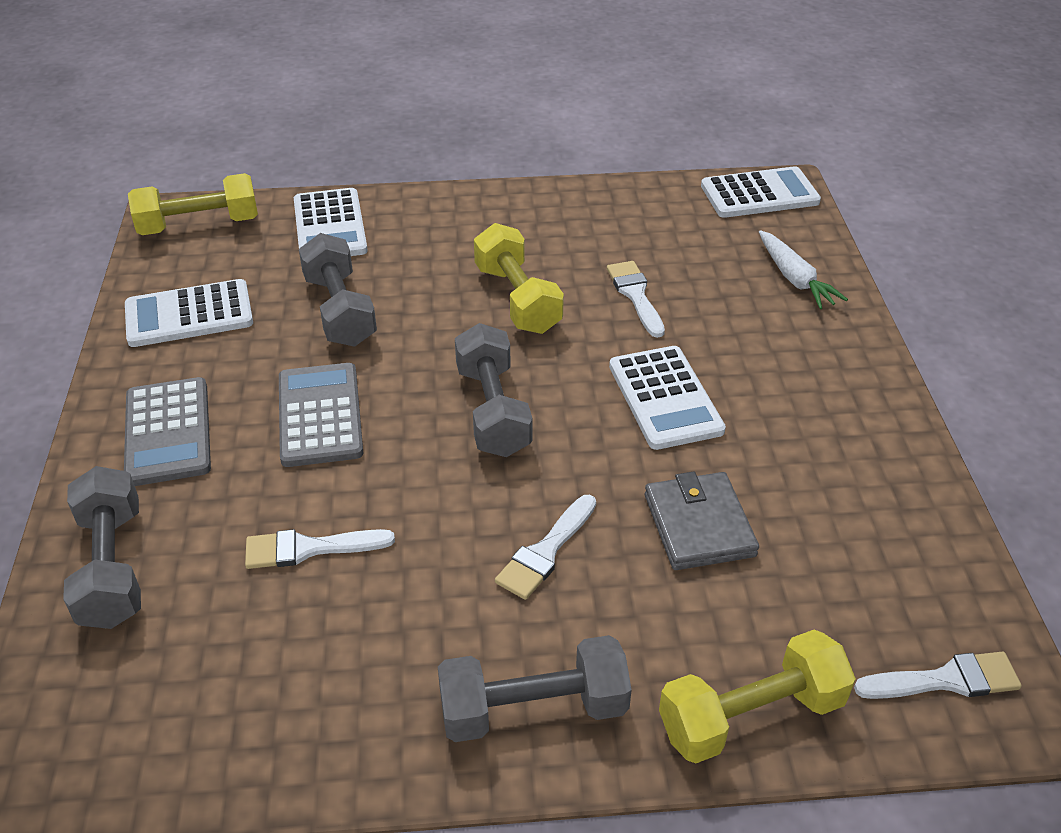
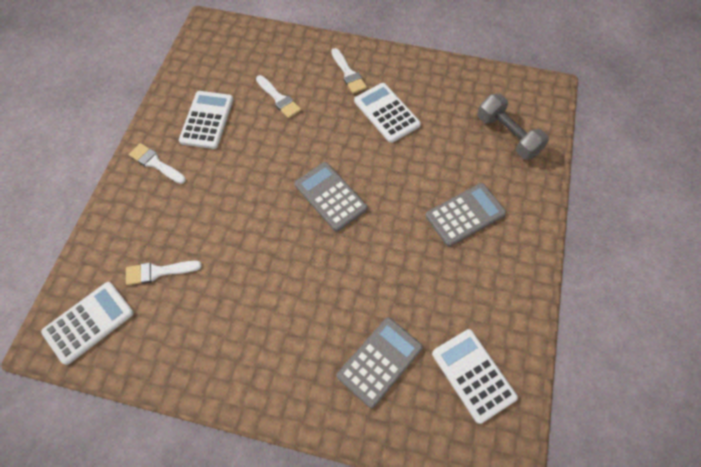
grey calculator: [124,377,211,486] [279,363,363,467] = 2 -> [294,162,368,232] [337,317,423,408] [425,183,506,247] = 3
grey dumbbell: [63,466,141,629] [299,233,377,347] [438,635,632,742] [455,323,532,457] = 4 -> [477,94,549,160] = 1
grey wallet: [645,471,759,570] = 1 -> none = 0
white carrot: [759,230,848,309] = 1 -> none = 0
yellow dumbbell: [128,173,258,235] [474,223,564,334] [659,630,856,763] = 3 -> none = 0

